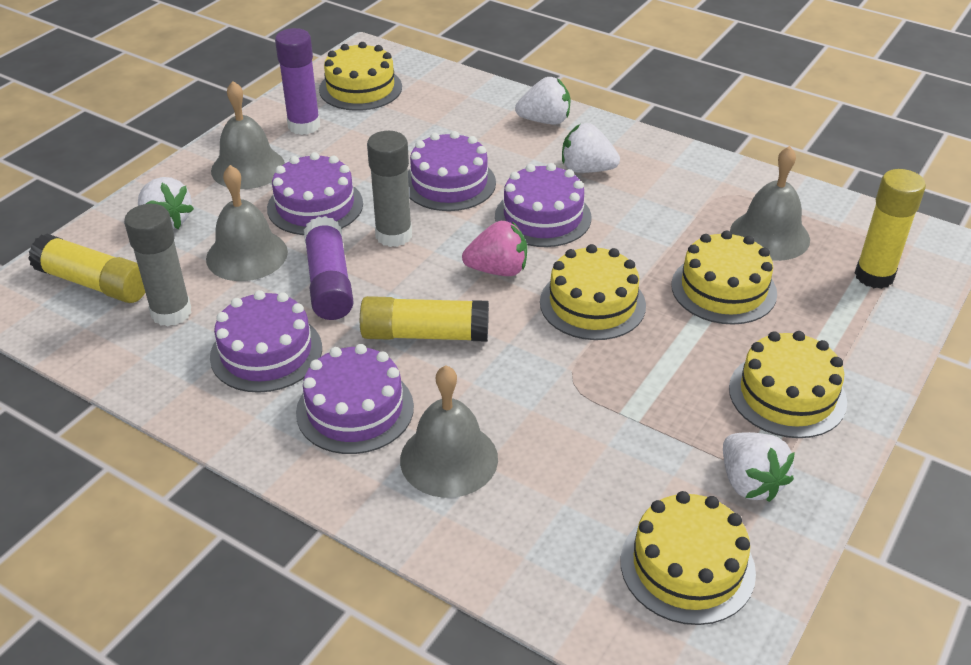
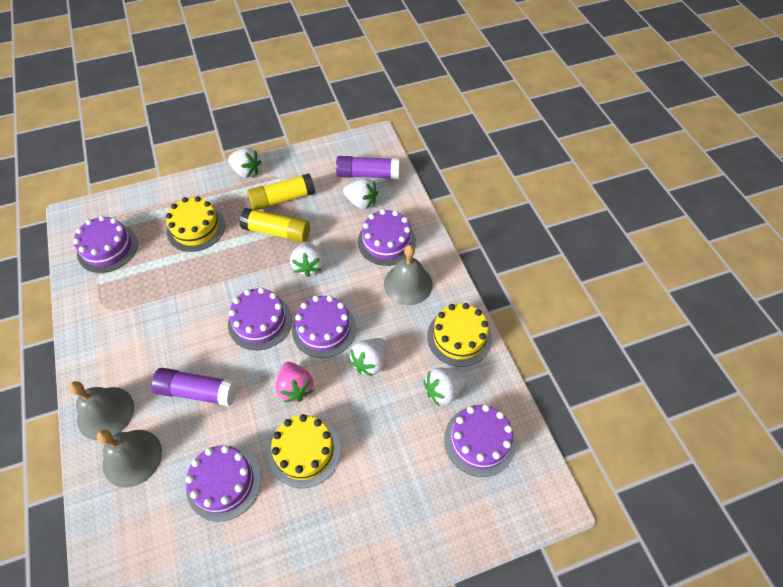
grey bell: [206,165,288,281] [211,81,285,189] [400,365,498,498] [730,146,810,261] = 4 -> [69,381,134,440] [97,430,162,488] [384,245,432,305] = 3
grey glue stick: [124,204,192,326] [367,131,412,247] = 2 -> none = 0
purple cake: [210,290,322,393] [267,152,363,235] [296,344,414,454] [408,131,496,211] [495,163,591,247] = 5 -> [73,216,138,273] [186,445,261,522] [228,287,292,350] [292,295,356,358] [358,209,416,266] [444,404,516,477] = 6
white strawberry: [138,177,194,229] [515,77,570,124] [562,123,620,173] [723,432,795,502] = 4 -> [228,148,262,178] [290,242,323,277] [343,178,378,209] [349,338,386,377] [424,368,467,407] = 5
yellow cake: [319,42,402,111] [540,244,646,340] [621,491,756,625] [671,230,777,325] [729,331,847,438] = 5 -> [166,196,225,252] [268,414,341,488] [427,303,492,367] = 3
yellow glue stick: [28,234,145,303] [360,296,489,342] [855,169,926,289] = 3 -> [240,208,310,243] [247,173,315,210] = 2

